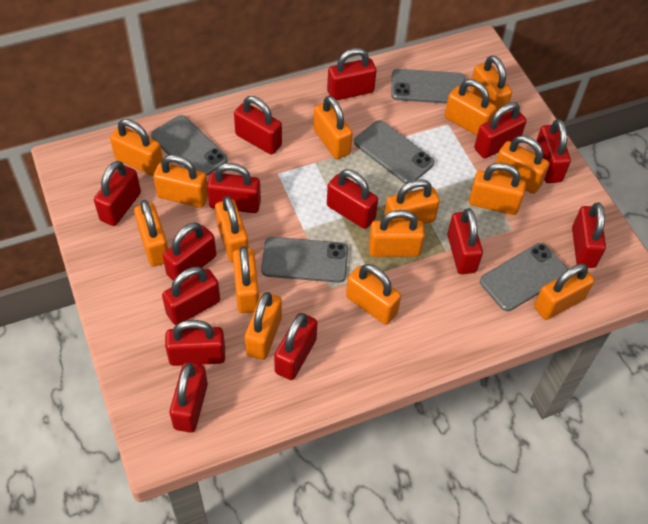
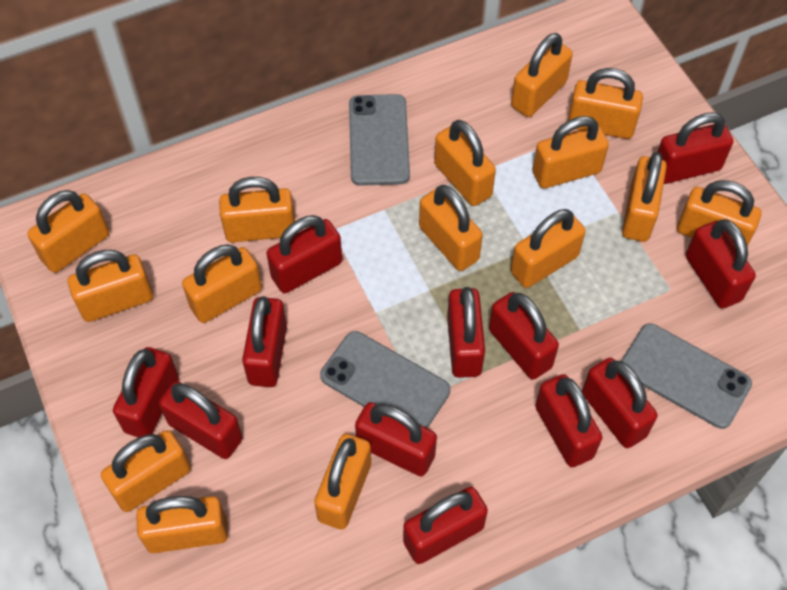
grey phone: [151,115,228,176] [261,237,348,283] [354,120,434,184] [391,69,465,104] [480,243,568,311] = 5 -> [320,331,450,428] [349,94,410,186] [621,323,752,429] = 3
red padlock: [94,161,141,226] [162,267,220,325] [163,223,216,281] [165,320,225,366] [169,362,208,433] [207,163,261,213] [234,96,282,155] [274,313,318,380] [327,48,377,100] [327,169,378,229] [447,208,483,274] [474,102,527,159] [535,119,571,183] [572,202,606,268] = 14 -> [113,347,179,437] [159,381,243,459] [242,296,287,387] [266,215,342,293] [355,402,437,477] [403,487,488,564] [447,287,485,378] [489,292,559,380] [535,374,603,467] [582,358,658,448] [657,112,733,184] [686,219,756,309] = 12

